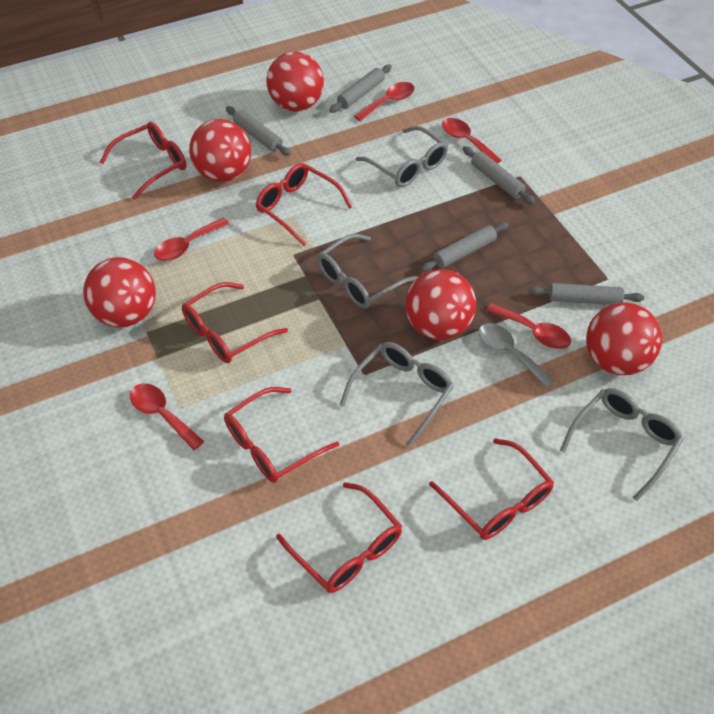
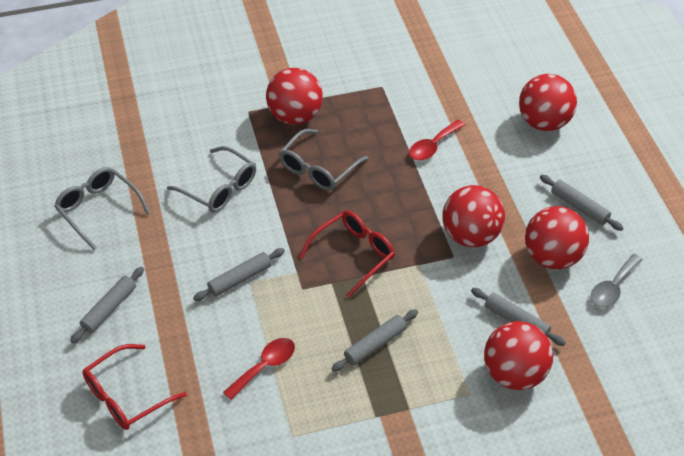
grey glasses: [317,234,418,309] [340,342,454,447] [356,126,448,187] [560,388,683,501] = 4 -> [54,167,151,250] [167,146,256,213] [279,129,368,191] = 3
red glasses: [100,122,187,200] [182,282,288,363] [224,387,339,483] [256,163,352,246] [276,482,402,593] [429,438,554,540] = 6 -> [83,344,187,430] [299,211,395,298] = 2
red spoon: [130,383,204,450] [154,217,229,261] [354,82,415,121] [442,118,501,164] [486,303,571,349] = 5 -> [223,338,295,400] [409,120,465,161] = 2

